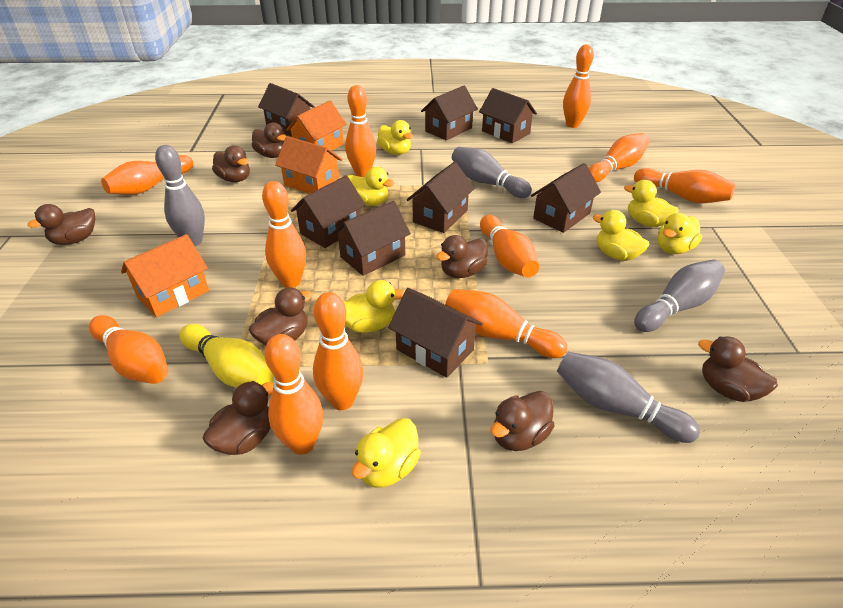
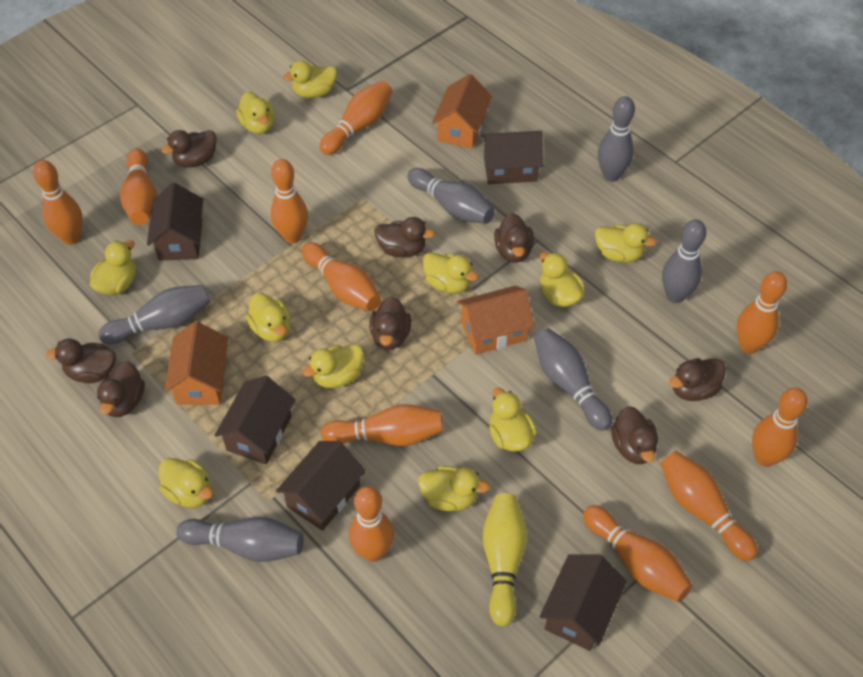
brown house: [258,83,315,137] [291,175,365,248] [332,201,411,276] [388,288,483,378] [407,162,475,233] [421,86,478,140] [479,88,537,143] [531,163,601,233] = 8 -> [147,182,203,261] [214,375,296,464] [276,441,366,531] [482,131,543,184] [540,555,627,651] = 5
grey bowling pin: [155,145,205,246] [452,147,532,198] [557,352,700,443] [634,260,725,332] = 4 -> [98,285,211,344] [176,517,304,562] [407,168,495,224] [534,328,612,431] [598,96,635,182] [662,219,706,303] = 6
yellow duck: [343,280,404,333] [348,167,394,206] [352,418,421,488] [377,120,413,155] [593,210,649,261] [624,180,679,227] [658,213,702,254] = 7 -> [90,240,136,295] [159,458,213,508] [236,92,275,134] [246,293,290,342] [283,60,337,98] [303,344,364,388] [418,466,490,511] [423,252,478,293] [489,388,537,451] [539,252,585,307] [595,223,657,263] = 11

